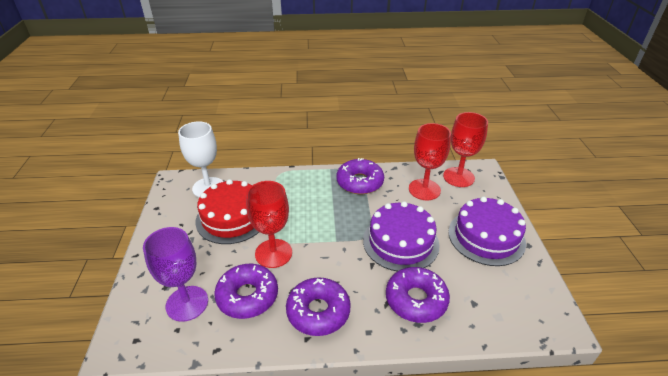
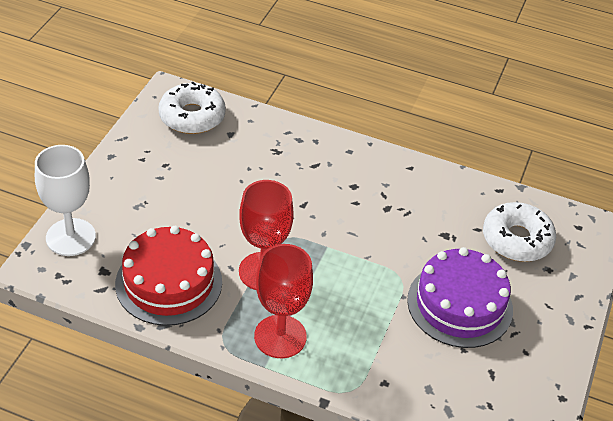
purple cake: [363,201,440,271] [448,196,526,266] = 2 -> [407,247,513,348] = 1
purple donut: [214,264,278,319] [286,277,351,336] [337,158,384,194] [386,267,450,323] = 4 -> none = 0
purple goblet: [143,227,208,322] = 1 -> none = 0
red goblet: [246,181,292,268] [409,123,451,200] [443,112,488,187] = 3 -> [239,180,294,290] [254,244,313,358] = 2
white donut: none = 0 -> [158,82,226,134] [483,202,556,262] = 2

